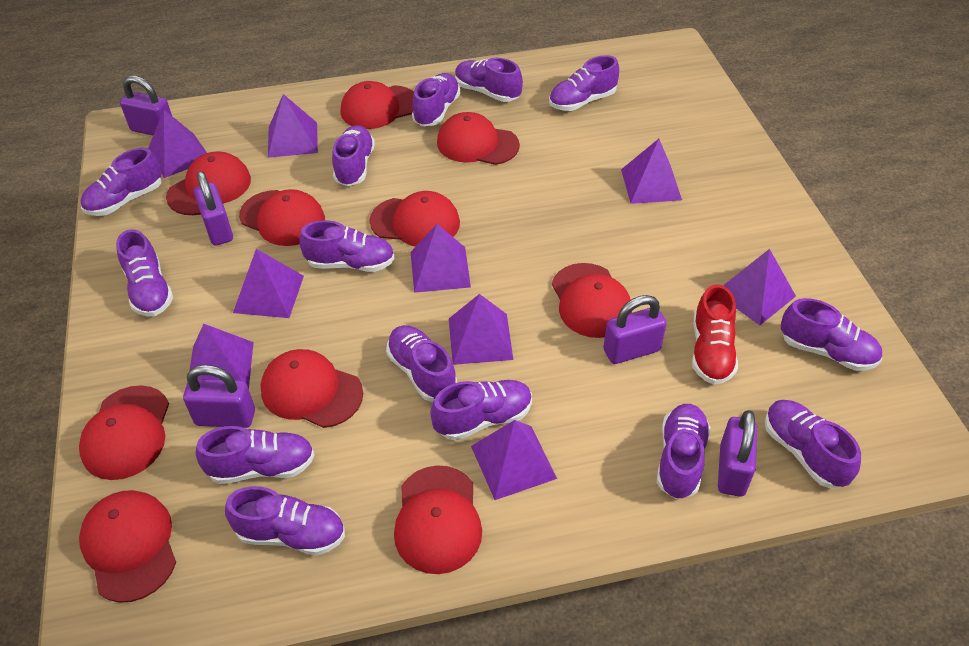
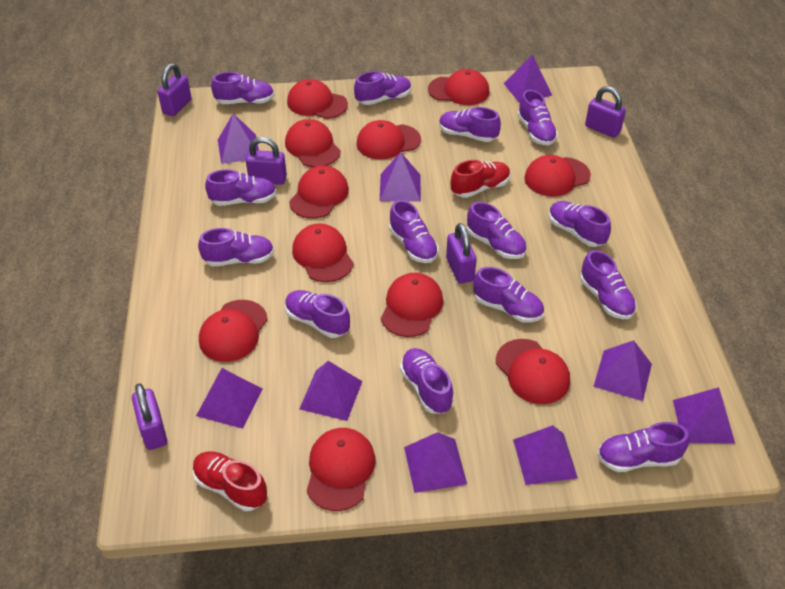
red cap: [79,385,169,480] [79,490,176,603] [166,151,251,215] [239,189,325,246] [260,349,363,428] [341,81,414,129] [369,191,460,247] [394,465,482,574] [437,112,520,165] [552,263,632,338] = 10 -> [199,300,268,362] [285,119,341,167] [287,79,348,119] [289,165,349,219] [292,224,354,282] [307,428,376,511] [356,120,421,159] [381,273,443,337] [428,69,489,105] [496,339,570,404] [524,155,591,197] = 11
red shoe: [692,284,738,384] = 1 -> [193,451,267,511] [451,160,510,198] = 2

